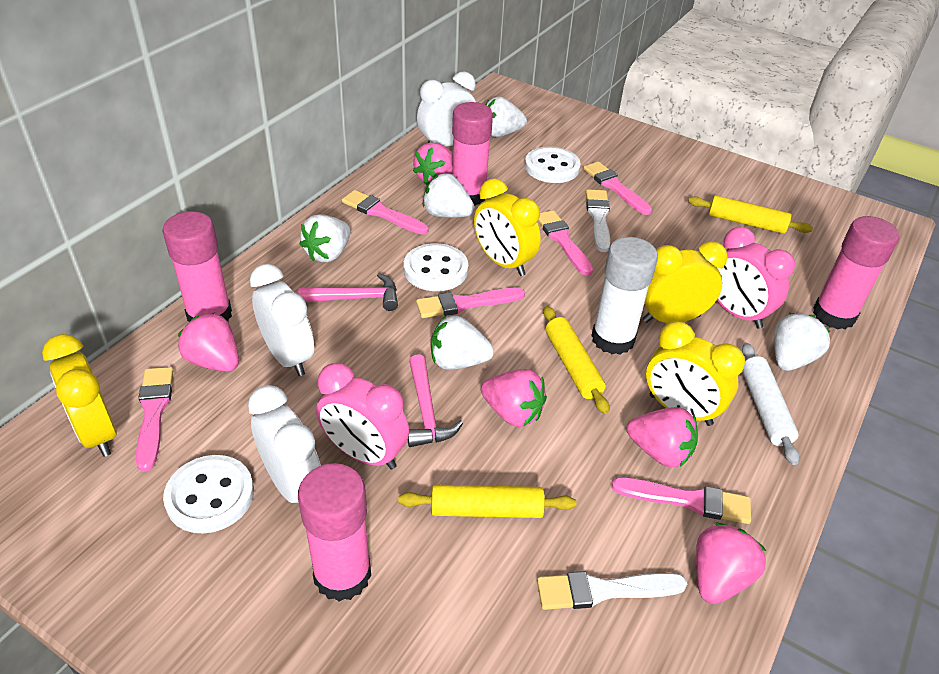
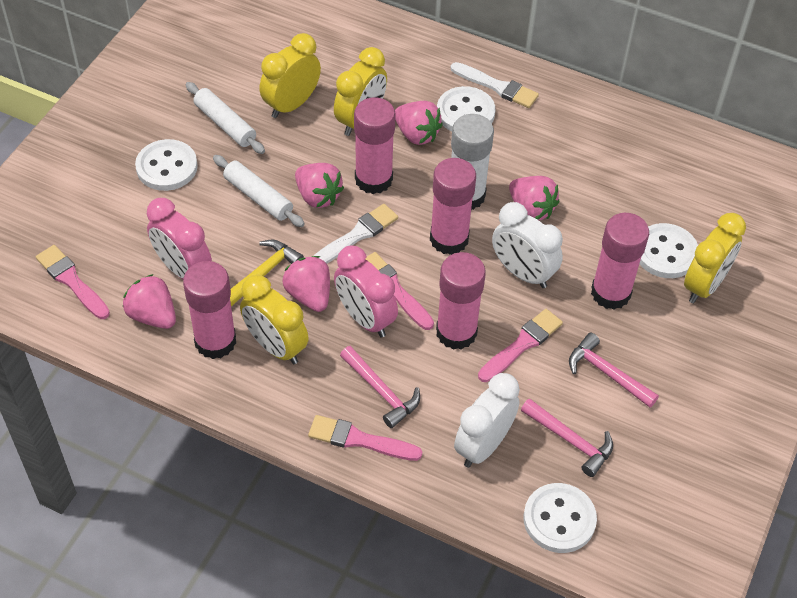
pink brush: [136,367,173,472] [342,190,428,234] [416,288,525,318] [538,210,593,276] [583,161,652,215] [611,477,751,524] = 6 -> [36,245,110,319] [308,415,422,461] [365,252,434,330] [478,309,563,382] = 4
pink glue stick: [162,211,232,322] [298,463,371,602] [452,102,493,206] [813,216,899,329] = 4 -> [183,261,236,359] [354,97,396,194] [430,158,476,255] [436,252,486,350] [591,213,649,310] = 5
pink hammer: [298,273,398,311] [408,354,463,447] = 2 -> [340,346,420,428] [521,398,613,477] [569,333,659,408] = 3
white button: [163,455,254,534] [404,243,468,291] [525,146,581,183] = 3 -> [135,139,198,191] [437,86,495,131] [523,483,597,553] [639,223,698,278] = 4
white clock: [248,385,321,503] [250,264,314,376] [417,72,476,146] = 3 -> [454,373,520,468] [492,202,563,288] = 2
white rolling pin: [742,343,799,465] = 1 -> [186,82,265,154] [213,155,305,227] = 2
white strawberry: [300,214,351,262] [423,173,475,218] [431,316,494,370] [486,97,527,137] [774,313,831,371] = 5 -> none = 0
yellow hammer: none = 0 -> [230,240,304,307] = 1
yellow rolling pin: [398,485,577,518] [543,306,610,414] [688,195,813,234] = 3 -> none = 0

